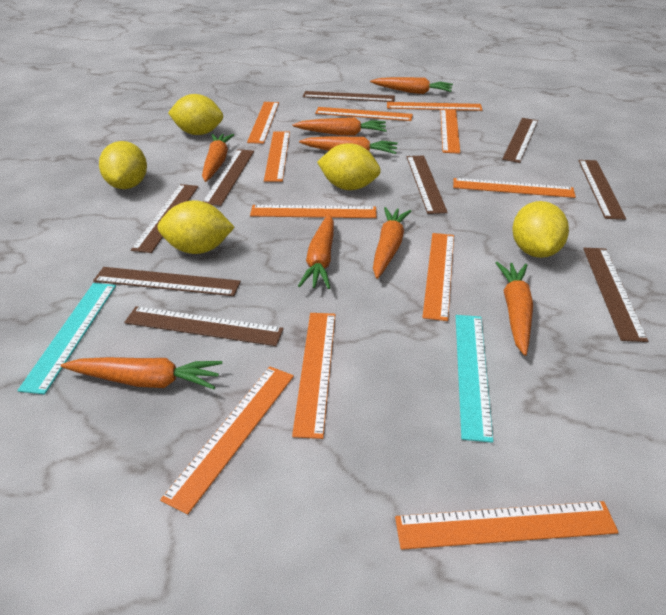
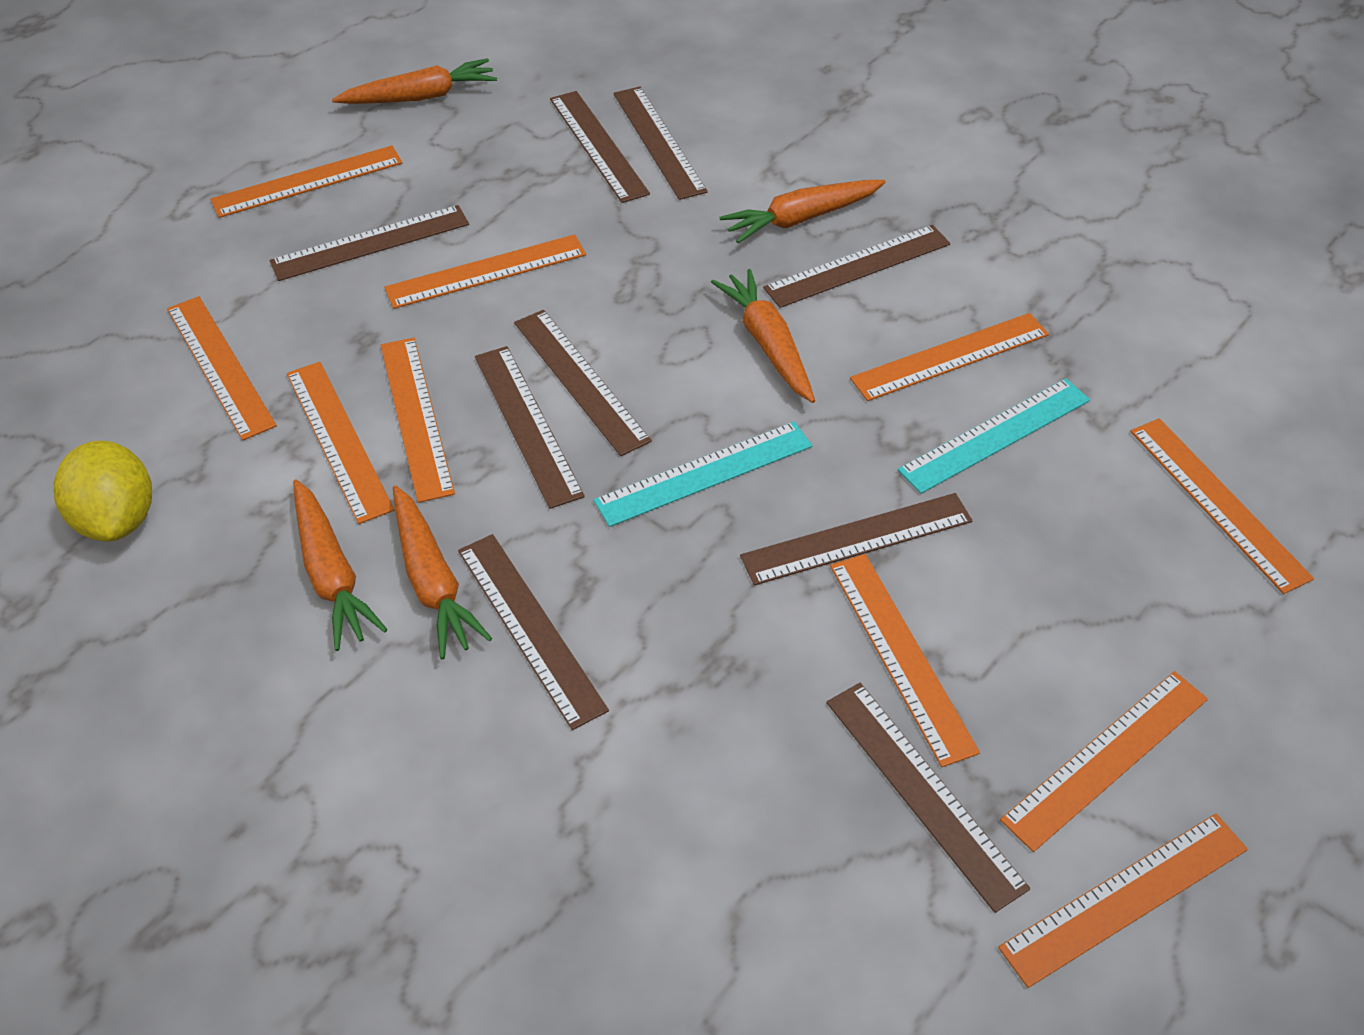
orange carrot: [61,357,222,389] [202,134,234,182] [293,117,387,136] [298,214,334,289] [299,136,398,154] [370,77,453,94] [373,207,411,279] [496,262,533,356] = 8 -> [293,479,388,651] [332,58,497,104] [393,486,492,659] [711,269,815,403] [720,180,886,244] = 5
orange ruler: [160,367,294,515] [247,102,279,144] [250,205,377,218] [264,131,290,182] [292,313,336,439] [315,107,413,121] [387,102,483,111] [395,501,619,550] [422,233,454,321] [440,109,460,154] [453,178,576,198] = 11 -> [167,296,277,440] [210,145,402,218] [287,362,394,524] [380,338,455,503] [384,234,586,309] [830,554,980,767] [850,313,1049,401] [998,814,1248,988] [1000,671,1208,852] [1130,418,1314,594] = 10
yellow lemon: [99,141,147,189] [157,200,235,254] [168,94,223,135] [317,143,381,190] [512,201,569,258] = 5 -> [53,441,152,542] = 1

